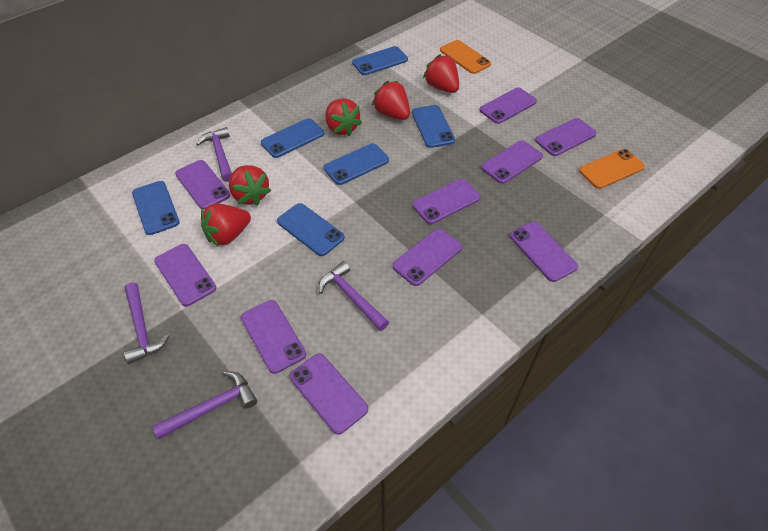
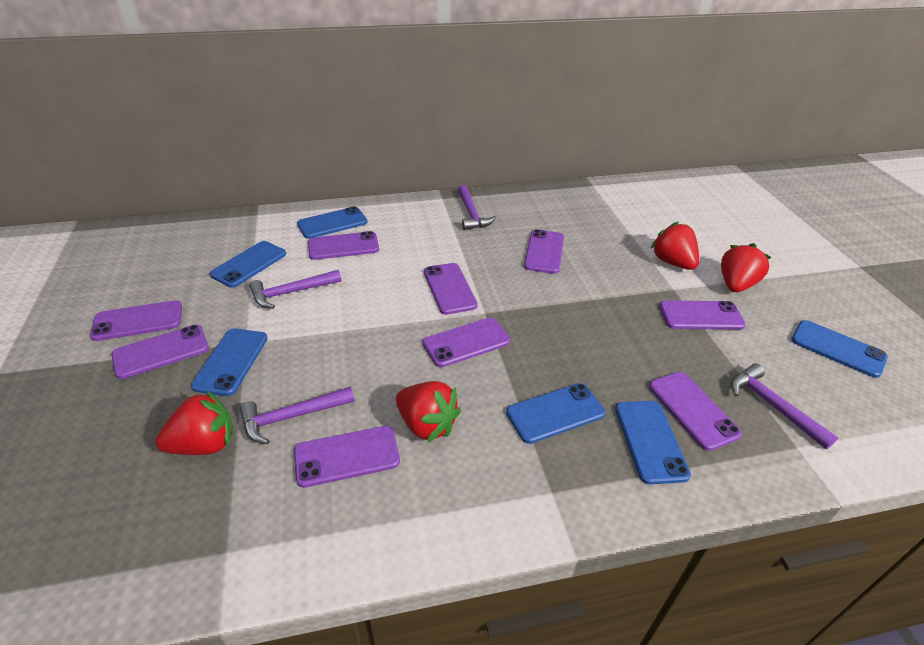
orange phone: [440,40,491,74] [579,149,645,189] = 2 -> none = 0
purple phone: [154,244,217,306] [175,160,230,210] [241,300,306,374] [290,353,368,435] [392,229,462,286] [412,179,481,224] [479,87,537,124] [481,140,543,184] [510,222,578,282] [535,118,597,156] = 10 -> [90,300,182,341] [111,325,209,379] [294,426,400,488] [308,231,379,260] [423,318,510,367] [424,263,478,315] [524,229,564,274] [649,372,742,451] [659,300,746,330] = 9
red strawberry: [201,204,251,247] [229,165,271,206] [325,98,362,136] [372,81,410,120] [423,54,459,93] = 5 -> [155,391,234,455] [396,381,461,442] [650,222,699,270] [721,243,772,292] = 4

